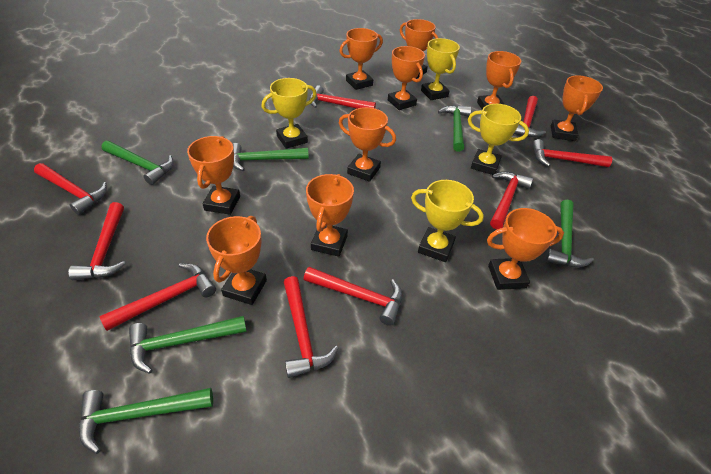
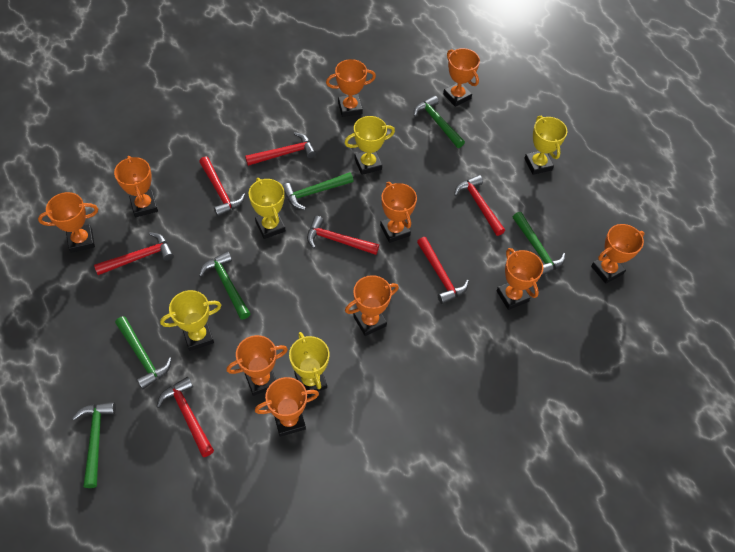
red hammer: [34,163,107,215] [68,202,126,280] [99,263,216,331] [284,276,339,378] [304,267,403,326] [309,85,376,109] [490,171,533,229] [514,96,546,137] [532,139,612,167] = 9 -> [94,232,174,275] [157,377,214,457] [199,156,245,217] [245,132,316,166] [307,216,379,255] [417,237,469,304] [454,175,505,236] = 7
yellow trophy: [261,78,317,149] [411,180,484,262] [421,38,460,100] [468,104,529,175] = 4 -> [160,290,222,351] [249,178,285,239] [289,332,329,395] [344,116,395,175] [524,116,567,175] = 5

